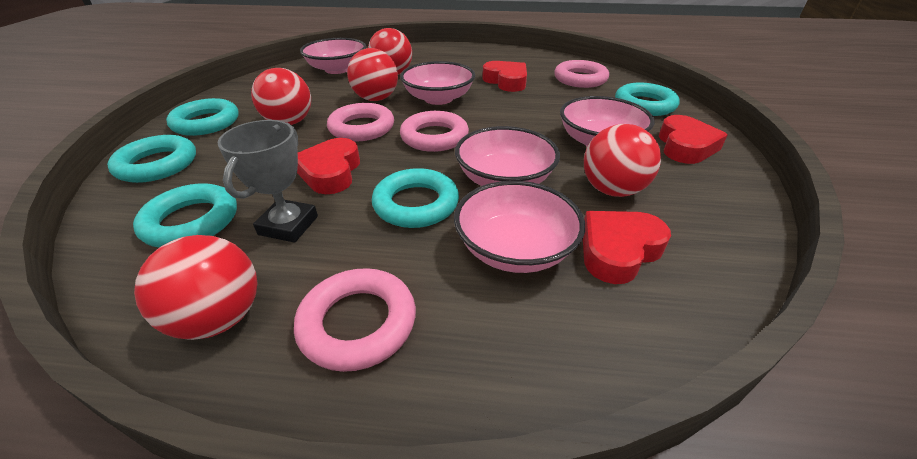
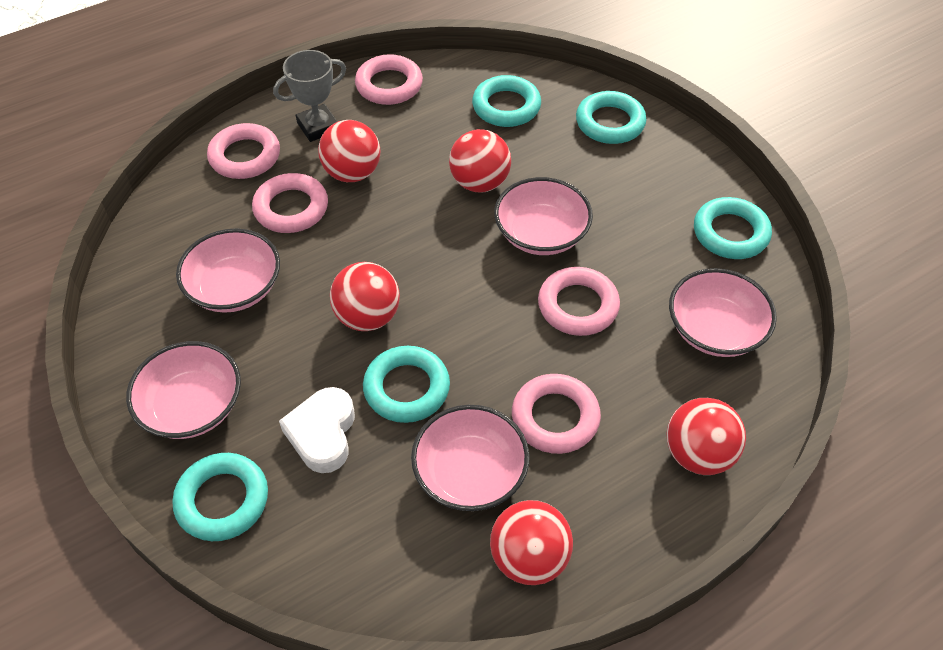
pink ring: [294,268,416,372] [327,103,394,141] [400,111,469,152] [554,60,609,88] = 4 -> [207,123,280,179] [252,173,328,233] [355,54,423,105] [512,374,601,454] [538,267,620,336] = 5
red heart: [297,138,360,194] [482,61,527,92] [583,211,671,284] [659,115,728,164] = 4 -> none = 0
white heart: none = 0 -> [279,387,355,473] = 1

